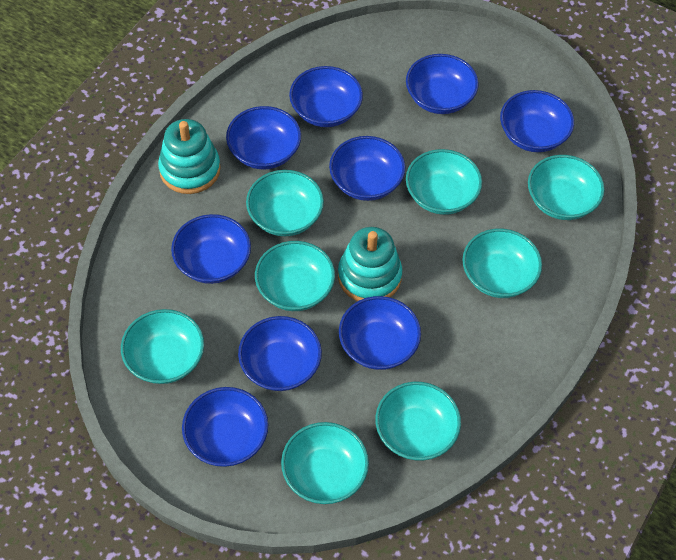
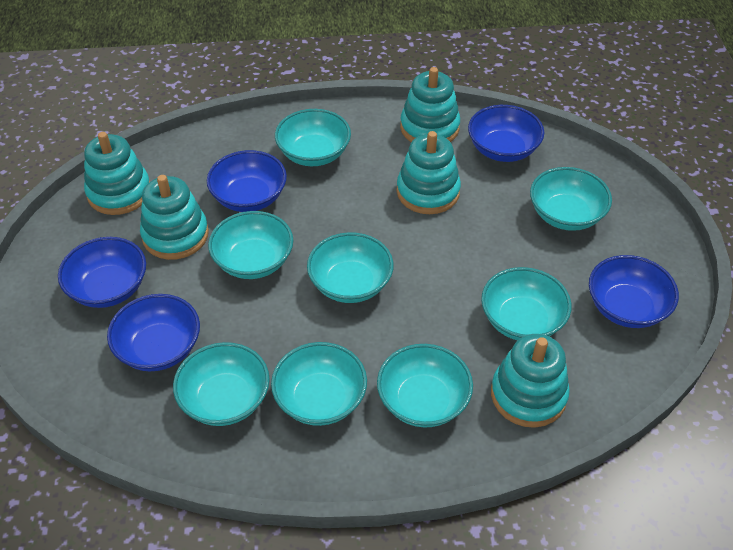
blue bowl: [171,214,251,284] [182,387,268,467] [226,106,301,169] [238,316,322,391] [289,66,363,127] [329,136,405,201] [339,296,421,370] [406,54,479,114] [500,90,574,152] = 9 -> [58,237,146,308] [107,294,200,371] [207,150,287,212] [468,105,544,162] [589,255,679,328] = 5
turquoise stacking toy: [158,119,221,194] [338,227,402,301] = 2 -> [84,132,150,215] [140,175,209,260] [397,131,461,214] [400,67,460,142] [491,334,570,428] = 5

